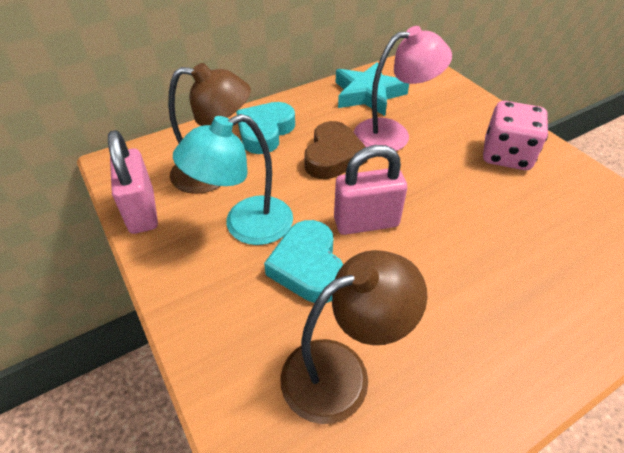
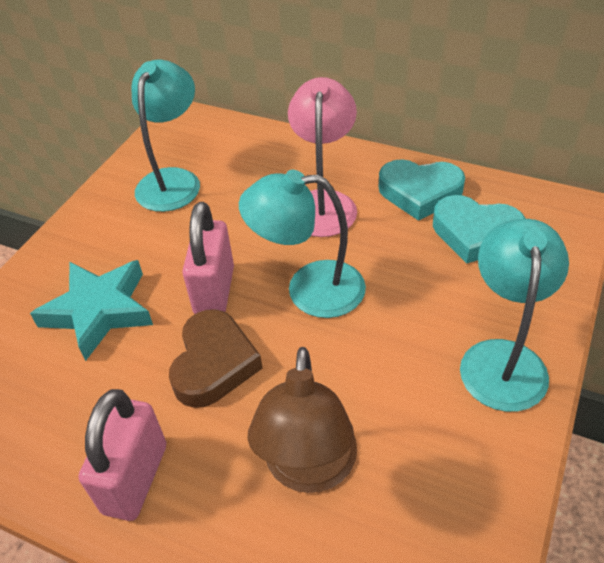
brown lamp: [168,63,251,194] [280,250,427,424] = 2 -> [248,347,357,493] = 1
pink dice: [483,101,548,170] = 1 -> none = 0
turquoise lamp: [173,114,293,245] = 1 -> [131,60,200,212] [239,170,366,318] [460,219,569,412] = 3

